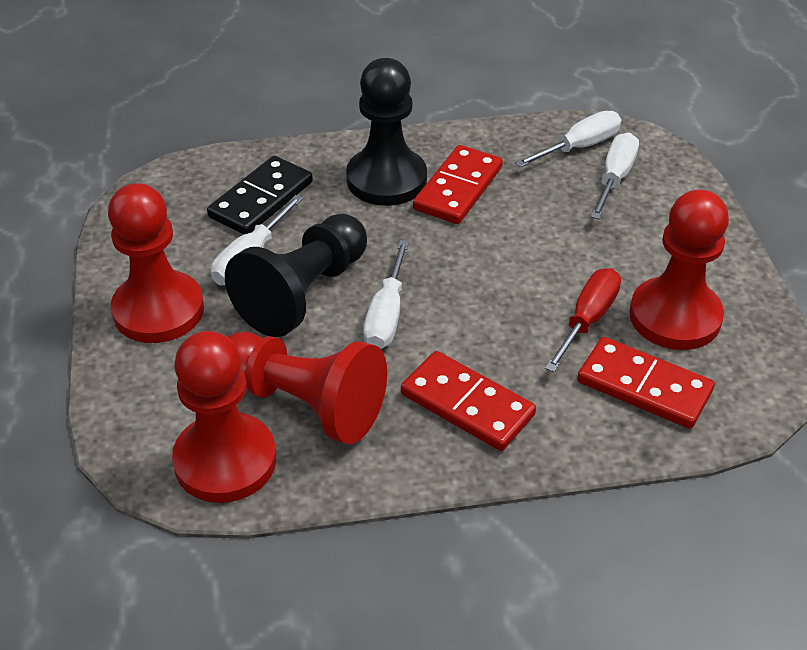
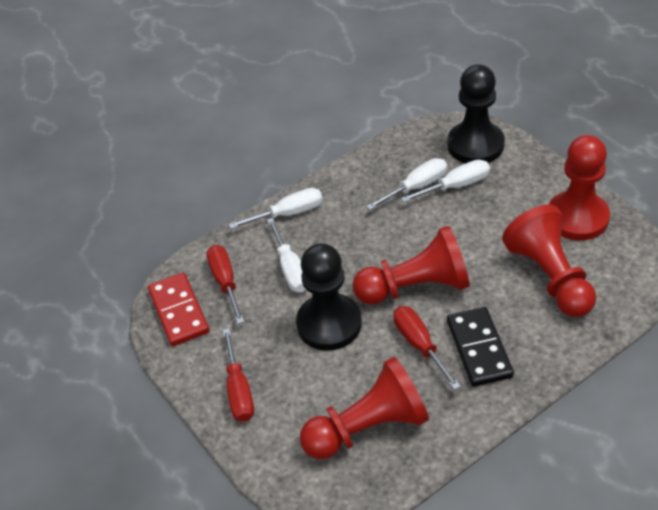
red domino: [401,351,536,451] [413,145,503,224] [577,337,715,429] = 3 -> [148,272,209,346] = 1
red screwdriver: [545,268,621,372] = 1 -> [207,245,244,324] [222,328,254,422] [393,306,461,390] = 3

